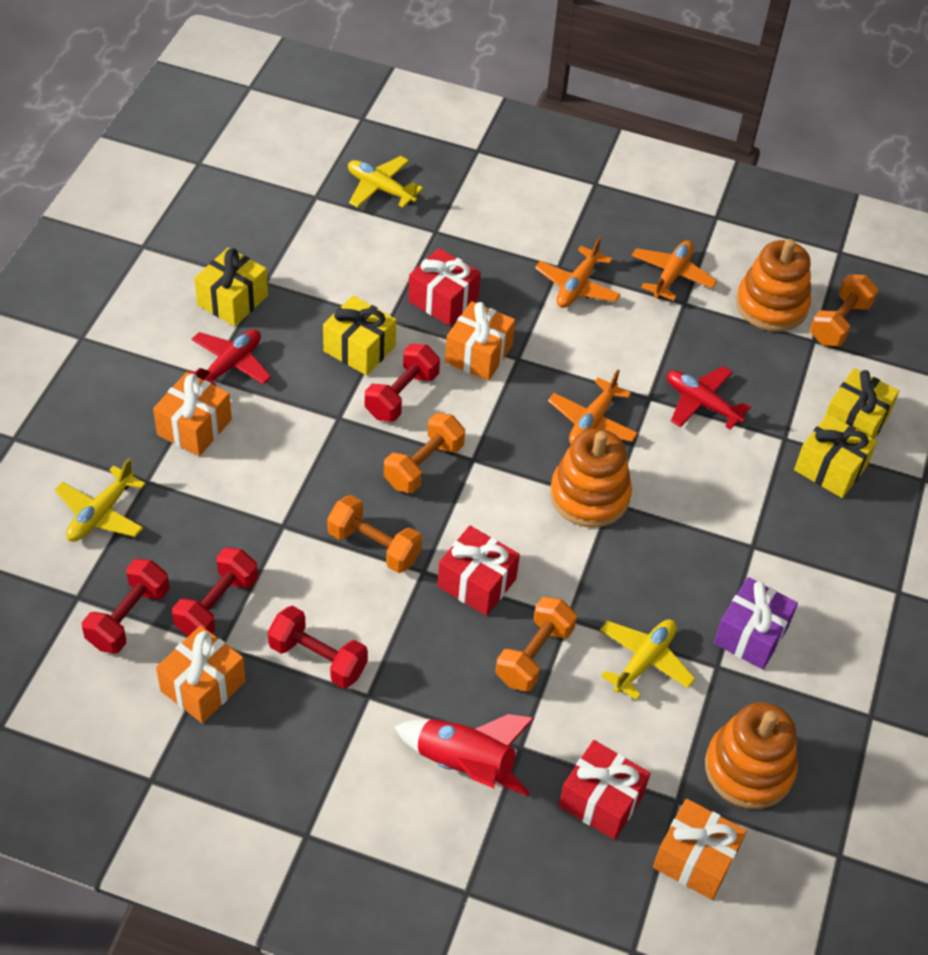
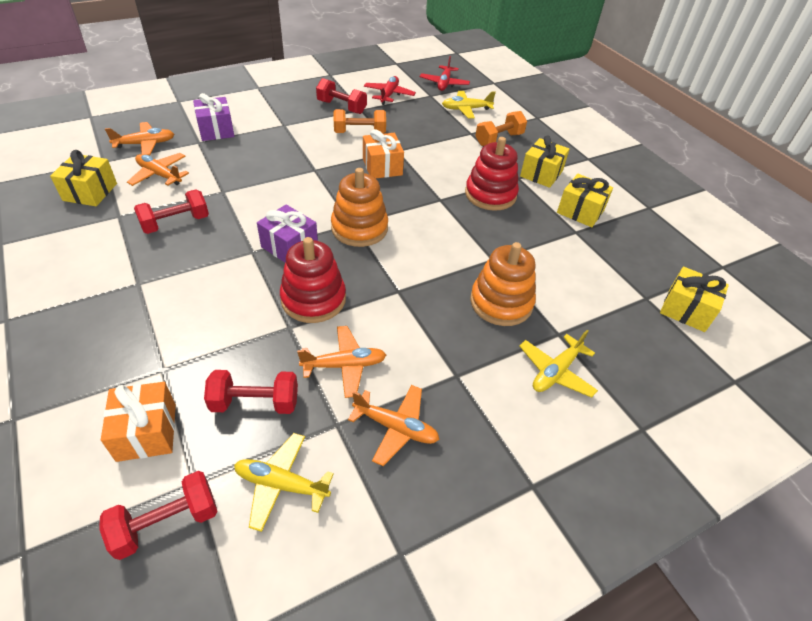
orange dumbbell: [327,495,422,573] [384,413,465,493] [496,597,577,691] [810,274,879,346] = 4 -> [333,109,386,134] [475,111,527,146] = 2
orange gift: [153,372,232,456] [156,626,246,723] [445,301,515,381] [653,799,747,900] = 4 -> [101,382,176,462] [363,129,404,178] = 2
orange plane: [535,237,620,308] [548,370,638,444] [632,240,717,301] = 3 -> [105,122,174,155] [127,153,189,186] [297,326,386,398] [348,385,440,466] = 4
orange stacking toy: [550,429,632,528] [705,702,798,809] [736,239,811,332] = 3 -> [331,168,388,247] [470,242,536,326] = 2
purple gift: [714,577,798,670] = 1 -> [193,93,235,141] [257,204,318,262] = 2
red gift: [408,248,481,326] [437,526,520,616] [559,740,650,840] = 3 -> none = 0
red rocket: [394,714,534,796] = 1 -> none = 0
red stacking toy: none = 0 -> [280,237,346,323] [465,137,519,211] = 2

